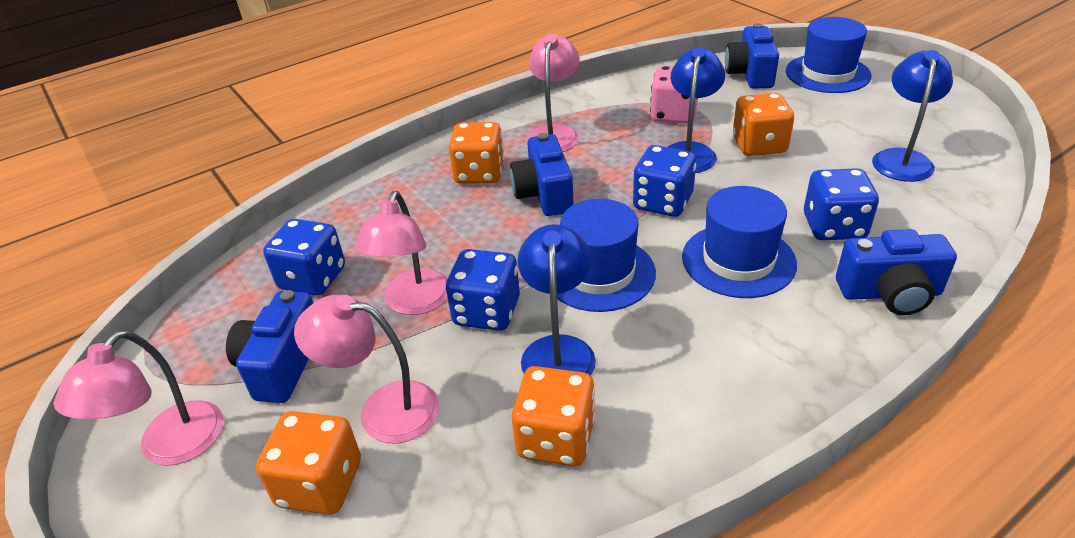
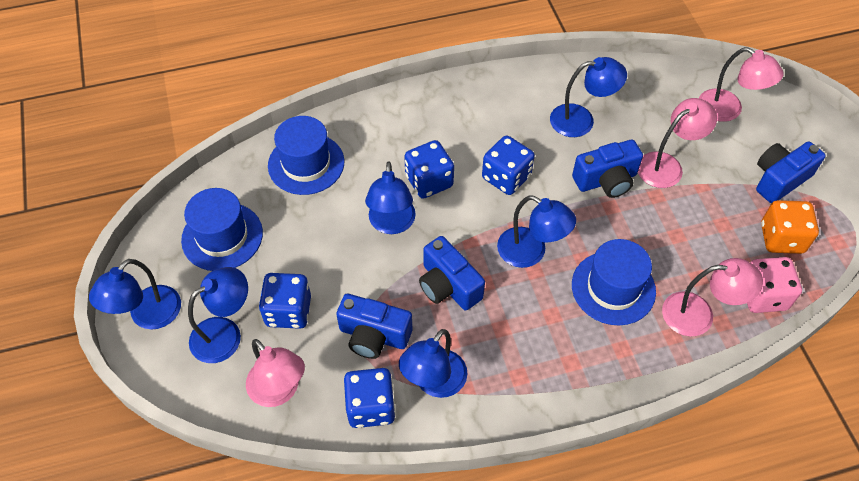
blue lamp: [518,224,596,375] [668,47,725,173] [872,50,953,182] = 3 -> [89,259,181,330] [188,267,248,363] [365,161,416,234] [399,329,467,398] [497,195,576,268] [550,57,627,137] = 6
orange dice: [256,411,361,514] [449,122,504,184] [511,366,595,466] [733,93,794,156] = 4 -> [761,200,819,254] = 1

